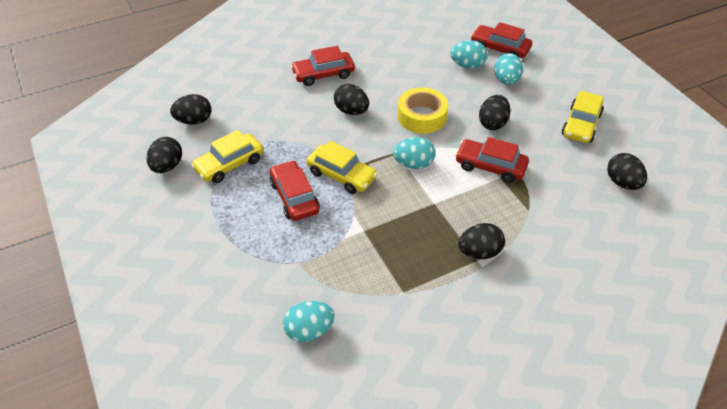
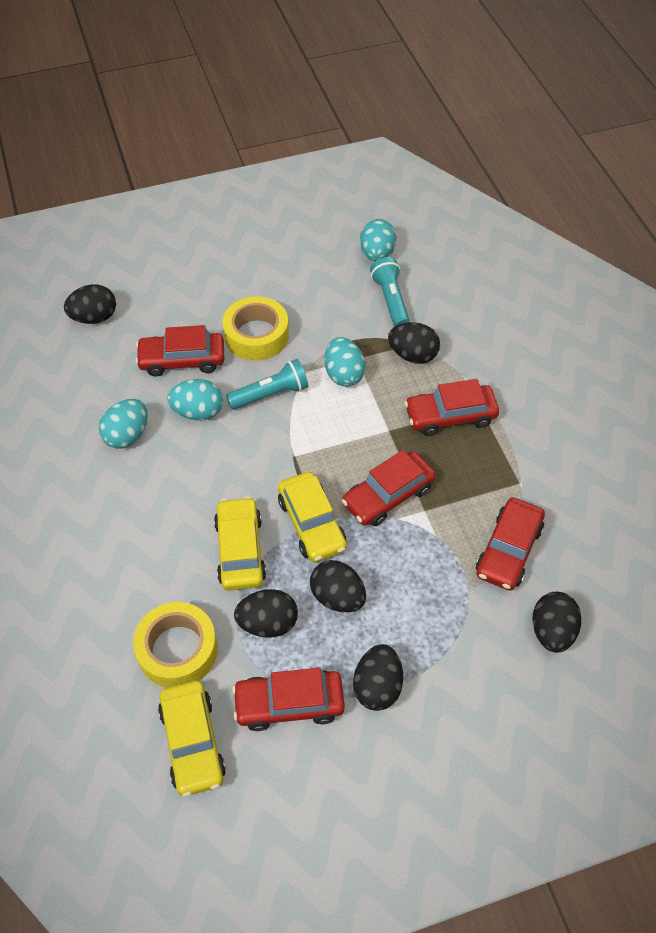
red car: [270,160,320,221] [291,46,355,86] [455,137,529,183] [471,22,532,58] = 4 -> [135,325,224,377] [232,668,345,731] [342,450,436,526] [405,379,499,436] [476,498,545,591] = 5
turquoise flashlight: none = 0 -> [226,359,309,410] [370,257,410,327] = 2
yellow tape: [398,88,448,134] = 1 -> [133,602,218,688] [222,296,289,361] = 2

